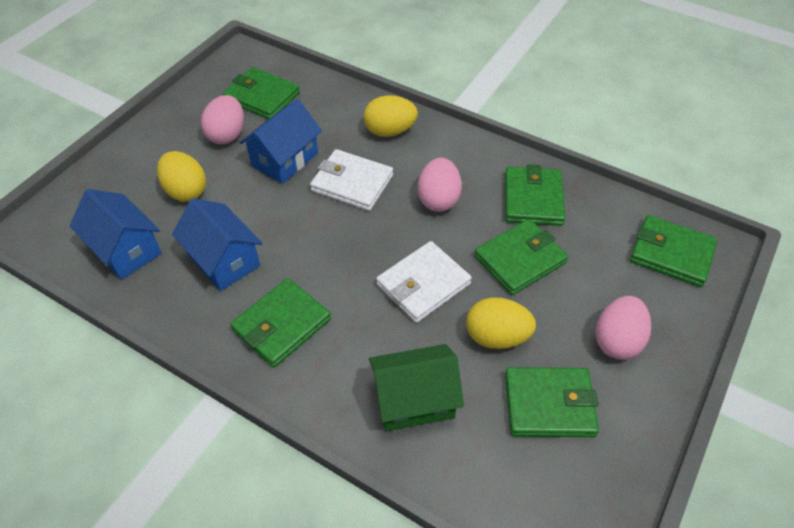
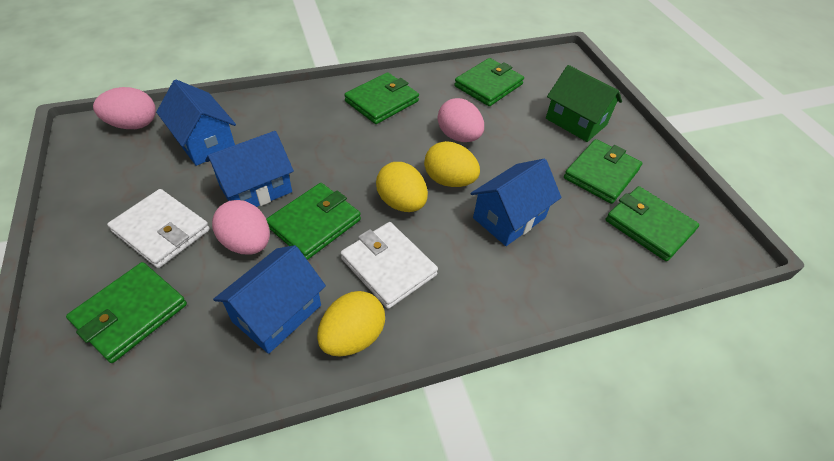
blue house: [70,189,162,280] [172,198,263,291] [240,99,322,184] = 3 -> [156,80,236,166] [205,131,294,207] [213,245,326,354] [471,158,561,246] = 4

